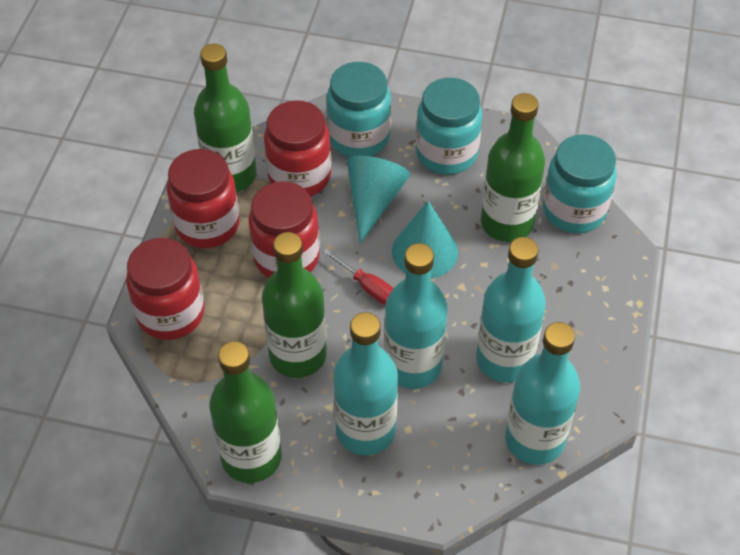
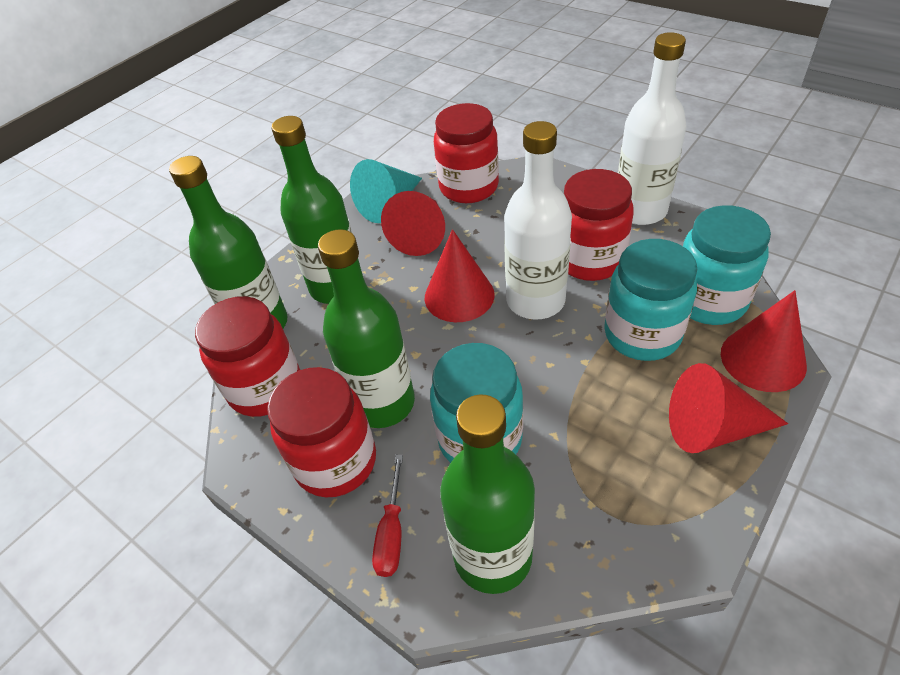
red cone: none = 0 -> [381,191,445,256] [425,229,495,322] [669,363,788,453] [721,290,807,392] = 4
turquoise bottle: [333,312,398,455] [384,243,447,389] [476,237,546,383] [505,322,580,465] = 4 -> none = 0
turquoise cone: [347,156,410,244] [392,201,458,279] = 2 -> [350,159,422,223] = 1
white bottle: none = 0 -> [504,121,572,320] [618,32,687,225] = 2

